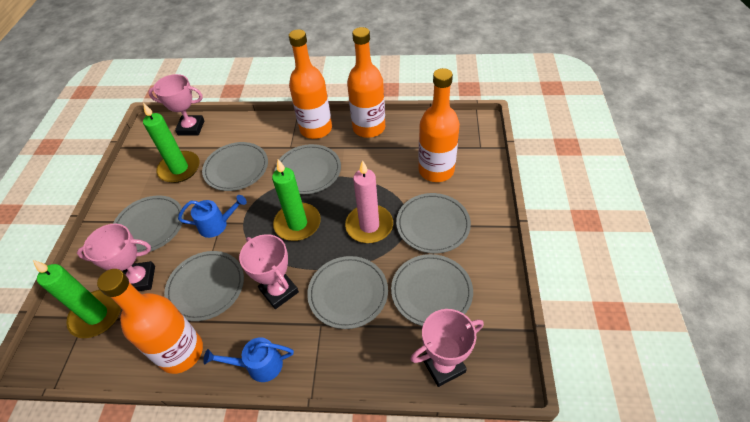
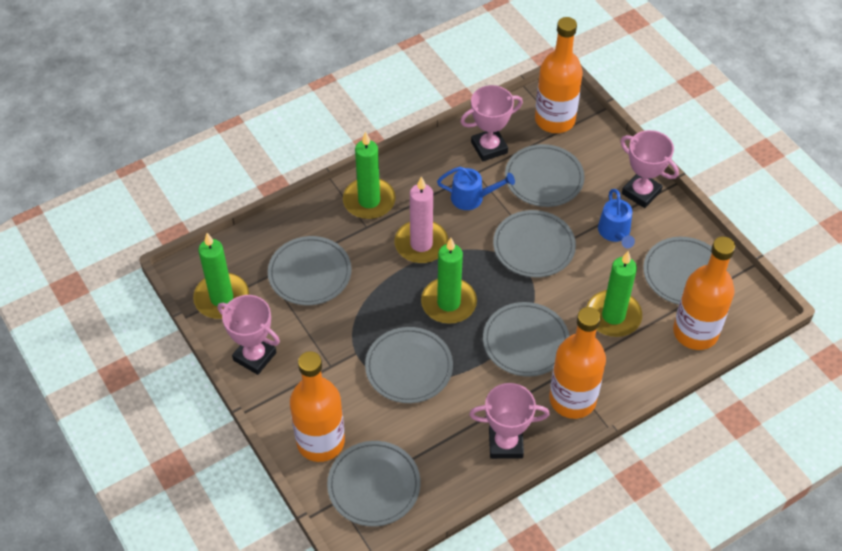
green candle: [33,260,121,338] [143,103,200,183] [272,159,321,241] = 3 -> [193,233,249,319] [343,132,396,219] [421,238,477,324] [587,251,642,337] = 4

